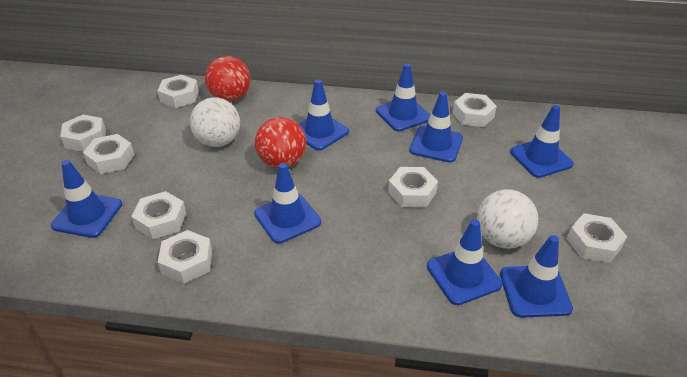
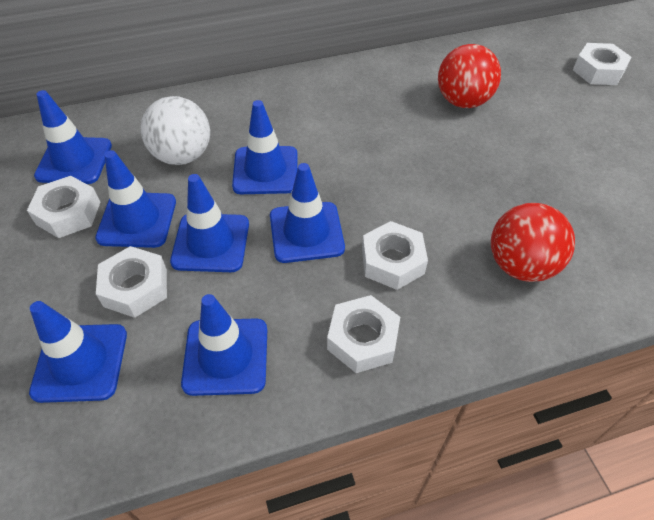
blue traffic cone: [51,160,122,238] [254,163,321,244] [298,80,349,150] [376,63,430,131] [409,92,463,163] [427,219,502,305] [500,235,573,318] [510,105,574,178] = 8 -> [29,301,127,403] [34,90,112,184] [95,150,176,248] [170,174,249,272] [181,294,267,396] [232,100,297,194] [270,163,345,263] = 7
white ball: [190,97,240,147] [477,189,539,249] = 2 -> [141,96,210,165] = 1
white nut: [60,115,106,152] [83,134,135,174] [131,191,186,239] [158,75,199,108] [158,230,212,284] [388,167,438,208] [452,93,497,127] [567,213,627,263] = 8 -> [27,176,100,238] [96,246,167,318] [327,295,400,373] [362,221,428,290] [573,43,632,85] = 5

